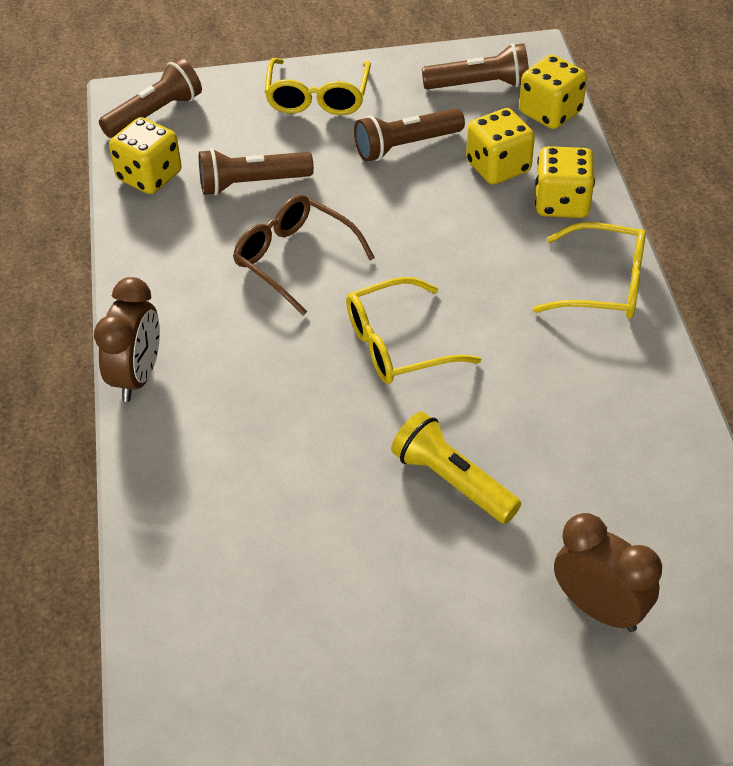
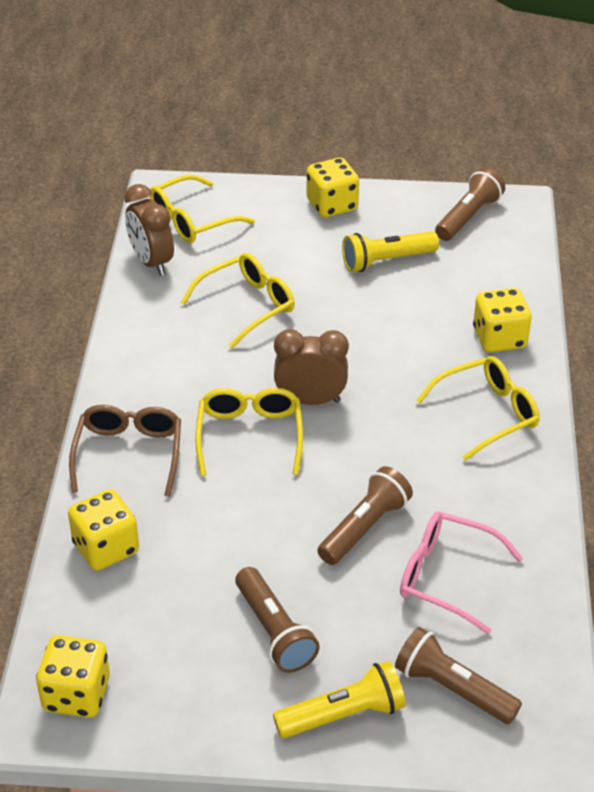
pink glasses: none = 0 -> [400,511,523,634] = 1
yellow flashlight: [391,411,521,524] = 1 -> [273,661,406,738] [342,231,439,272] = 2
yellow glasses: [265,58,371,115] [346,277,481,384] [533,222,646,319] = 3 -> [150,175,255,243] [181,253,295,348] [195,388,303,476] [416,356,540,461] = 4

